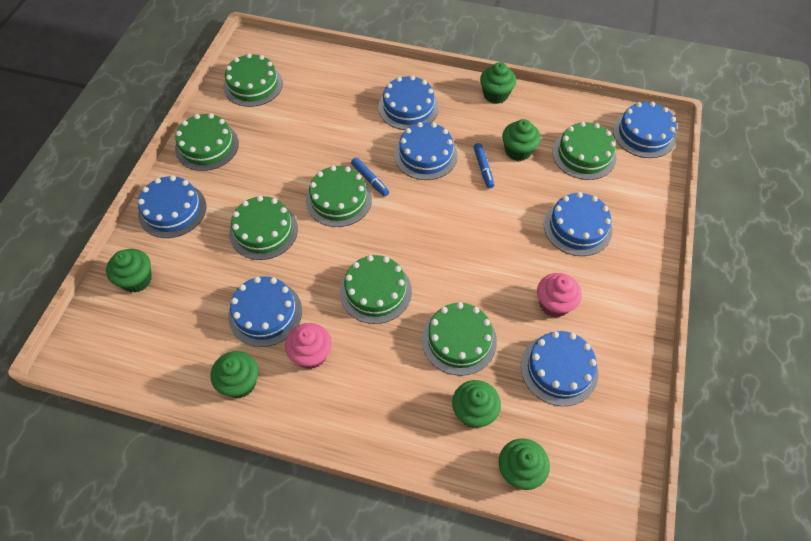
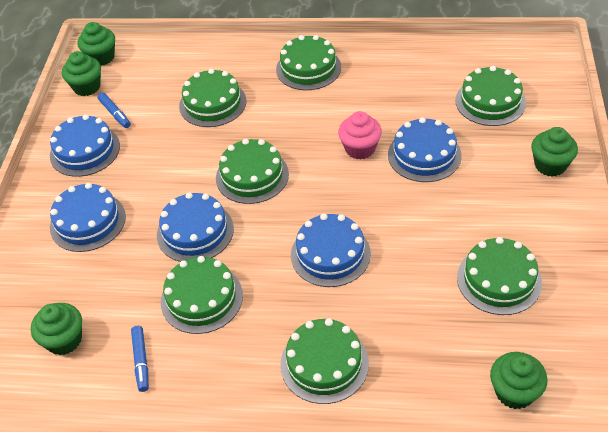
blue cake: [138,175,206,238] [228,276,302,347] [378,75,439,130] [394,122,458,180] [521,331,598,406] [544,192,612,256] [613,102,677,158] = 7 -> [50,114,120,177] [50,183,126,252] [157,192,234,262] [291,213,371,287] [388,117,462,182] = 5
green cupcake: [106,249,152,293] [211,351,258,398] [452,380,501,428] [480,62,516,104] [499,439,550,490] [502,119,541,161] = 6 -> [31,303,82,355] [62,51,101,96] [77,22,115,66] [490,352,548,409] [531,127,578,177] = 5
pink cupcake: [285,323,332,369] [537,273,582,318] = 2 -> [338,111,382,160] = 1

